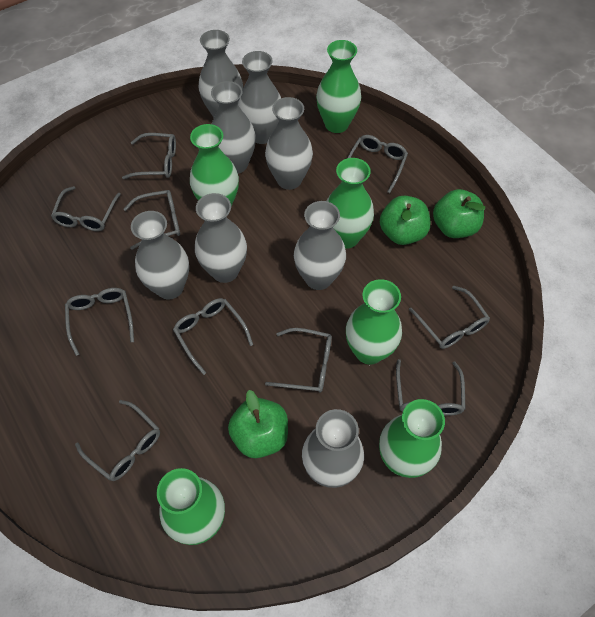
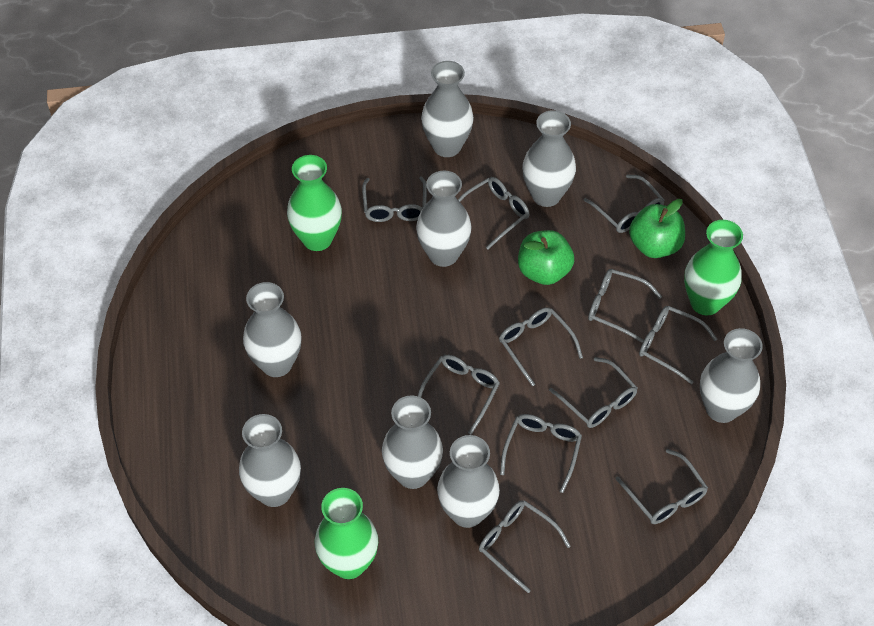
green apple: [228,390,288,458] [380,196,430,245] [433,189,485,238] = 3 -> [518,230,574,285] [629,199,685,258] = 2
green vase: [157,468,225,545] [190,124,239,207] [316,40,361,133] [327,158,374,249] [346,279,402,364] [379,399,445,478] = 6 -> [287,155,342,251] [315,488,378,579] [684,220,743,315] = 3
grey glasses: [51,186,121,231] [65,288,134,356] [75,400,160,481] [122,133,176,179] [124,190,180,250] [173,298,253,375] [265,328,332,392] [347,135,408,193] [396,359,465,416] [409,286,490,349] = 10 -> [362,176,427,222] [418,355,500,435] [458,177,529,249] [479,500,570,593] [499,307,583,386] [500,414,582,493] [549,357,637,428] [584,174,664,233] [588,269,662,343] [615,449,708,524] [639,306,717,384] = 11

